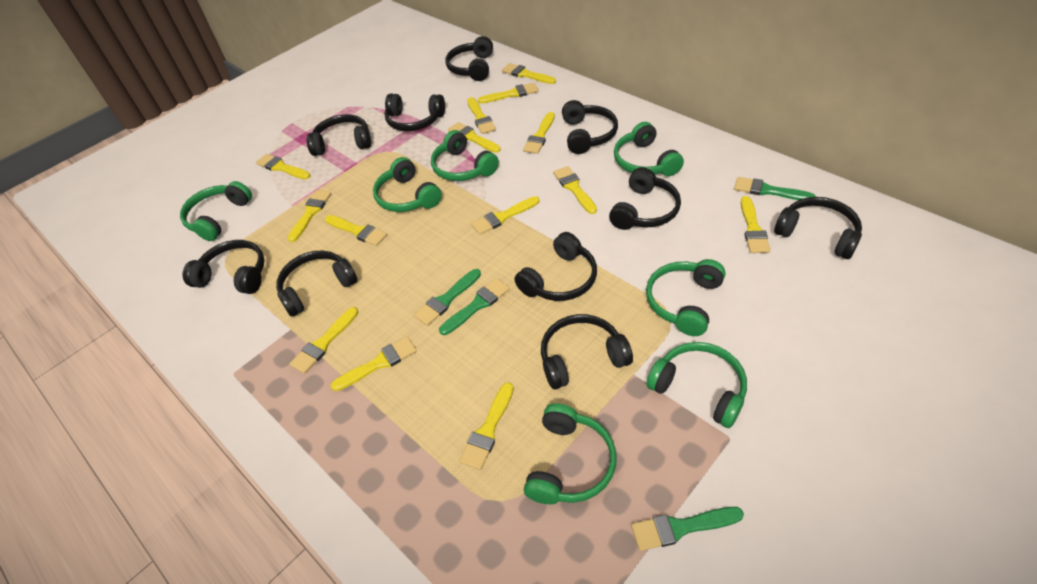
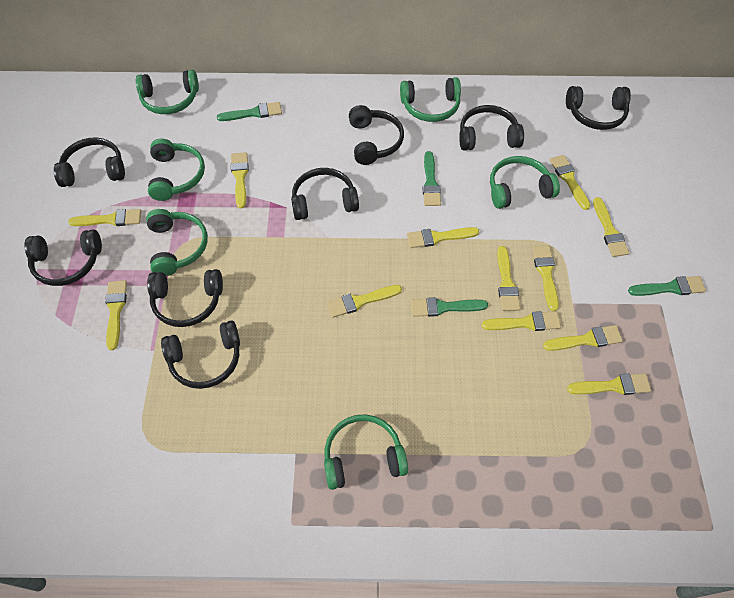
black headphones: [183,240,265,294] [276,251,358,317] [306,114,371,156] [384,94,445,131] [446,36,493,81] [515,232,597,301] [541,314,633,389] [562,100,618,154] [609,167,681,230] [774,197,862,259] = 10 -> [24,229,102,286] [54,138,125,187] [147,269,223,327] [161,321,240,389] [291,168,359,220] [349,105,404,165] [459,105,524,151] [566,86,631,130] = 8
green headphones: [180,181,252,241] [373,157,442,212] [431,130,499,181] [524,403,617,504] [614,122,684,176] [646,259,726,336] [646,342,747,428] = 7 -> [136,70,199,114] [146,209,208,276] [148,139,205,201] [324,414,408,490] [400,77,461,122] [490,156,560,209] = 6
yellow brush: [256,154,310,180] [288,190,331,242] [290,307,358,374] [325,215,387,246] [330,337,417,391] [448,122,501,153] [459,382,514,470] [467,97,496,134] [471,196,539,235] [478,83,539,104] [502,63,556,84] [523,112,555,154] [553,166,597,214] [741,196,770,253] = 14 -> [68,209,141,226] [105,280,127,350] [231,152,249,209] [327,285,402,318] [407,227,479,248] [482,311,561,331] [497,246,520,311] [532,245,559,311] [543,325,623,351] [550,155,590,210] [567,373,651,395] [593,197,629,257] = 12

